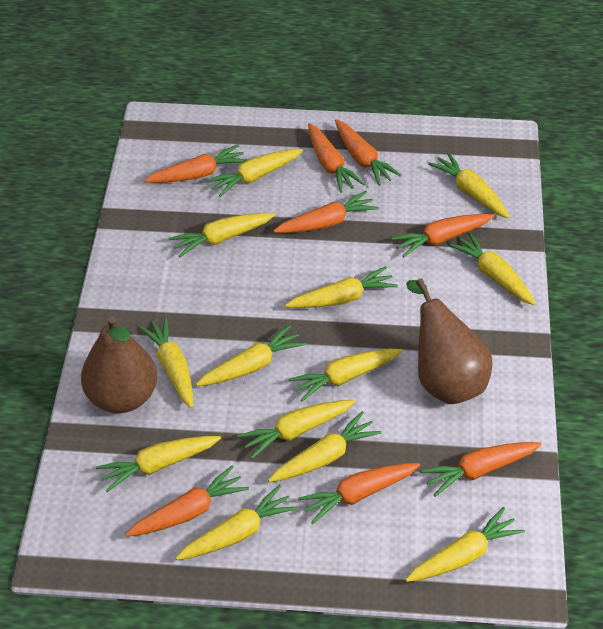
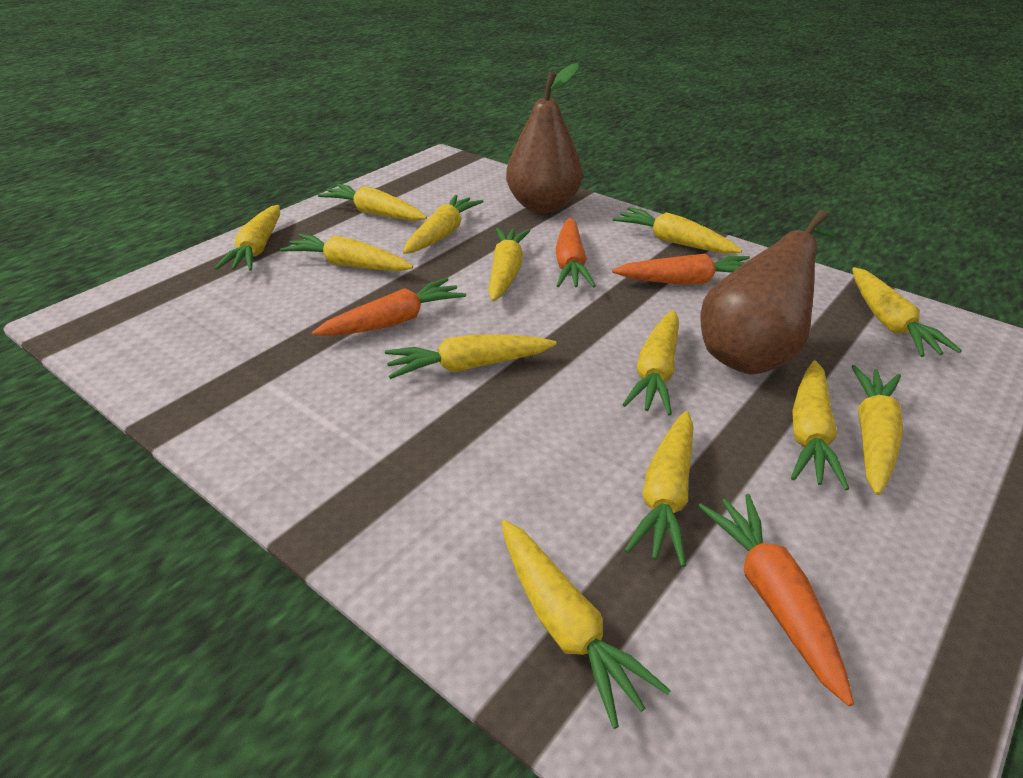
orange carrot: [125,466,249,537] [144,145,247,183] [273,191,379,233] [298,463,420,524] [308,123,365,193] [335,119,402,186] [390,214,494,257] [420,442,541,497] = 8 -> [312,278,466,336] [555,217,596,287] [612,254,750,285] [698,494,854,706] = 4

